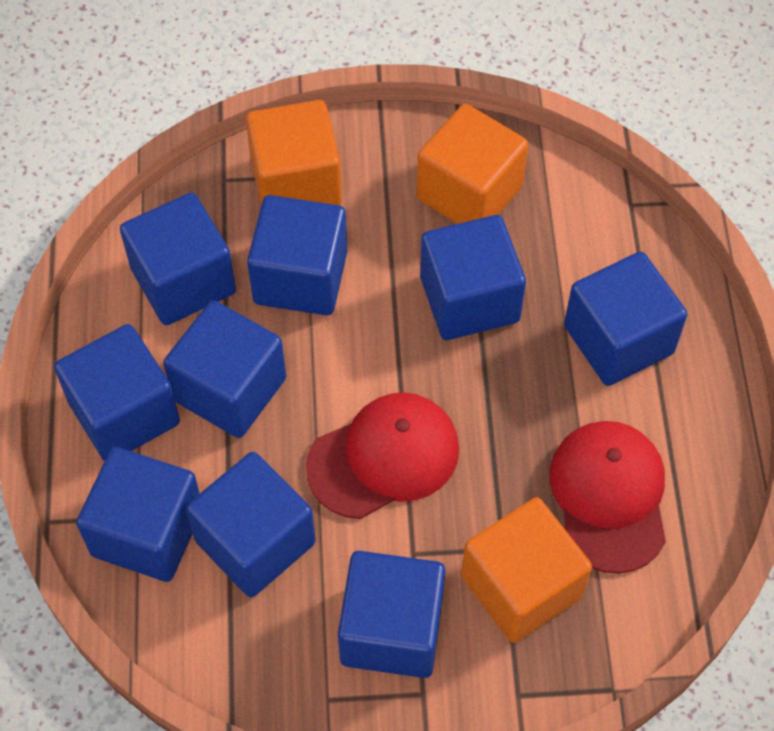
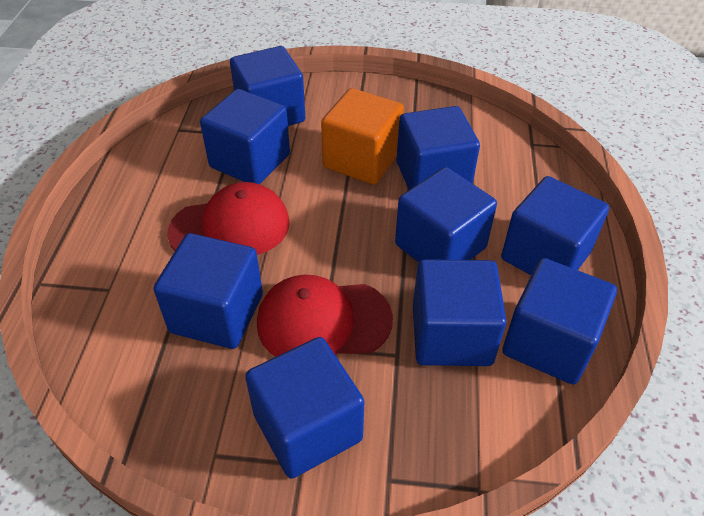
orange cube: [246,100,342,205] [417,104,528,224] [461,497,592,643] = 3 -> [321,88,404,185] = 1

